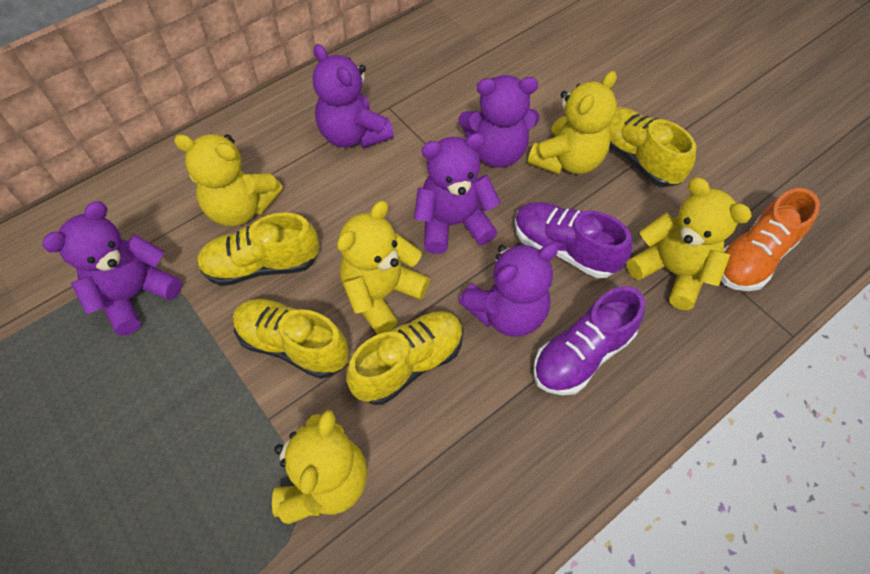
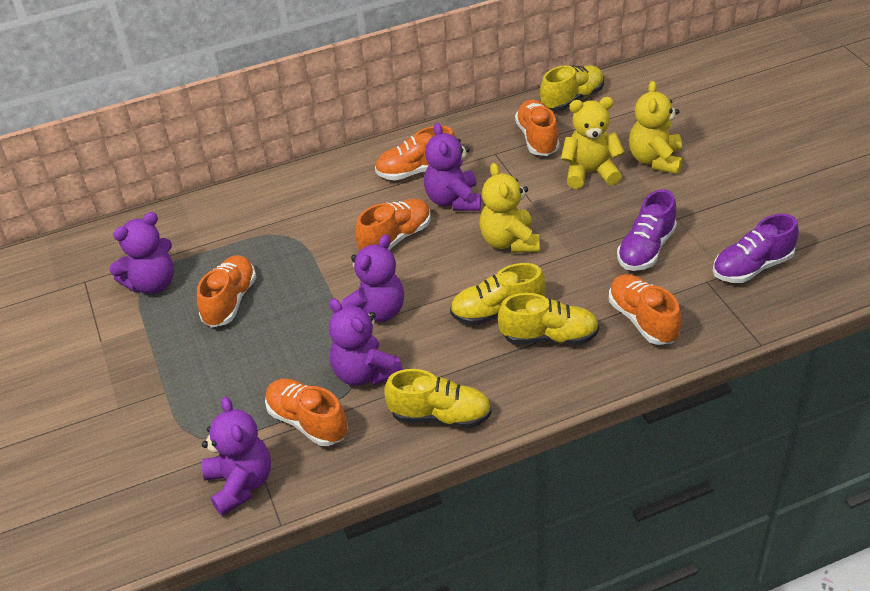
orange shoe: [721,188,820,291] = 1 -> [197,255,256,327] [265,379,348,446] [355,199,431,250] [375,126,456,181] [515,99,560,156] [609,274,682,345] = 6
yellow teddy bear: [174,134,283,226] [272,410,367,524] [337,201,430,334] [528,71,617,174] [626,178,752,310] = 5 -> [479,163,540,253] [561,97,625,189] [629,81,682,174] = 3

